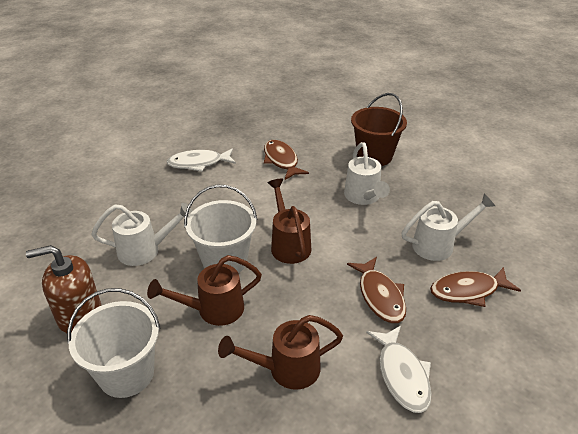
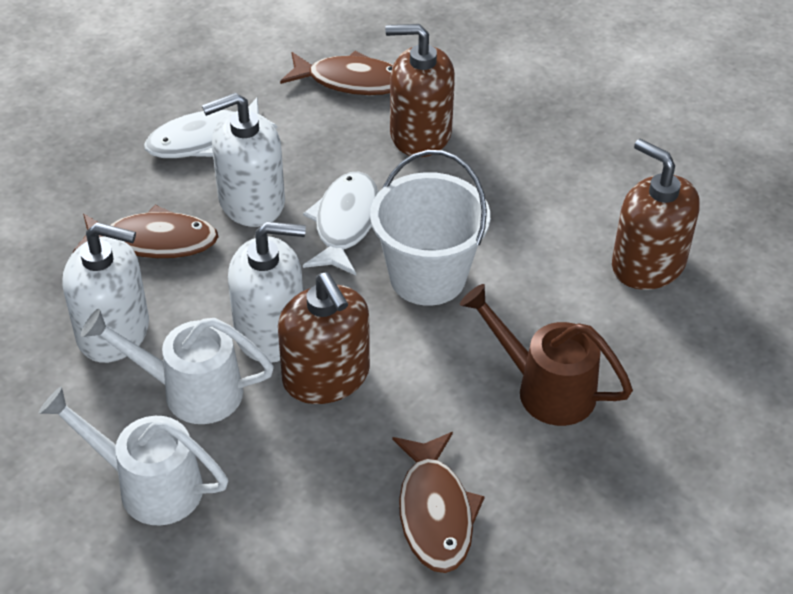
brown bucket: [351,93,407,166] = 1 -> none = 0
brown soap dispenser: [26,245,101,333] = 1 -> [278,272,370,404] [385,24,455,157] [612,139,700,290] = 3
brown watering can: [147,255,262,326] [218,315,343,390] [268,179,311,264] = 3 -> [460,284,633,426] = 1
white bucket: [67,288,161,398] [184,185,258,273] = 2 -> [370,150,490,306] = 1
white soap dispenser: none = 0 -> [63,222,149,363] [202,93,285,227] [228,222,306,363] = 3
white watering can: [91,203,193,266] [344,142,390,205] [402,194,495,261] = 3 -> [39,387,228,525] [81,309,274,424] = 2

